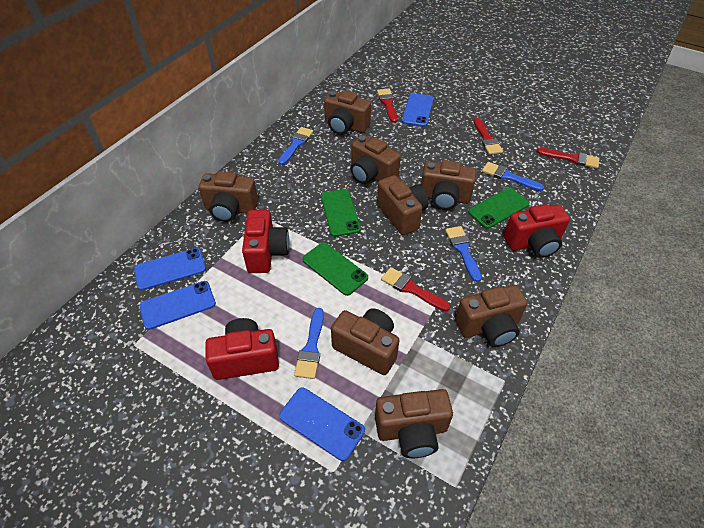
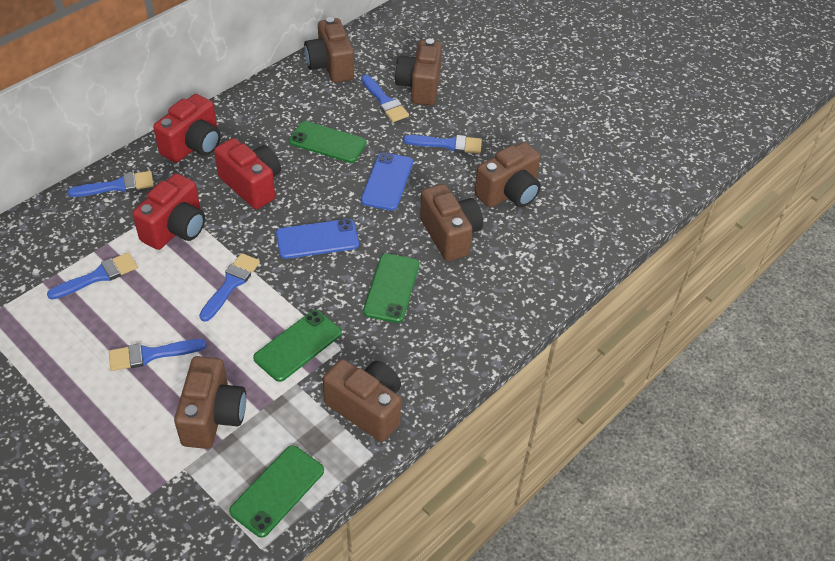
blue brush: [278,127,314,165] [294,308,324,379] [445,226,482,282] [482,162,544,191] = 4 -> [47,252,138,300] [68,171,154,197] [109,339,206,371] [199,253,260,322] [361,75,409,122] [403,135,482,154] = 6
blue phone: [134,248,206,290] [139,281,216,330] [279,388,365,461] [402,93,434,127] = 4 -> [276,219,359,259] [361,152,413,211] = 2
brown camera: [199,171,258,222] [324,90,371,135] [331,309,399,375] [350,135,401,184] [375,389,453,458] [377,175,428,235] [421,160,476,210] [455,285,528,347] = 8 -> [174,356,246,449] [304,17,354,83] [323,359,401,442] [395,39,442,106] [420,184,483,261] [474,142,541,208] = 6
green phone: [302,242,368,296] [321,189,361,237] [468,188,530,229] = 3 -> [229,445,324,538] [253,310,342,382] [289,121,367,163] [363,253,419,323] = 4
red brush: [377,89,398,123] [381,267,450,311] [474,117,503,155] [537,148,599,168] = 4 -> none = 0

